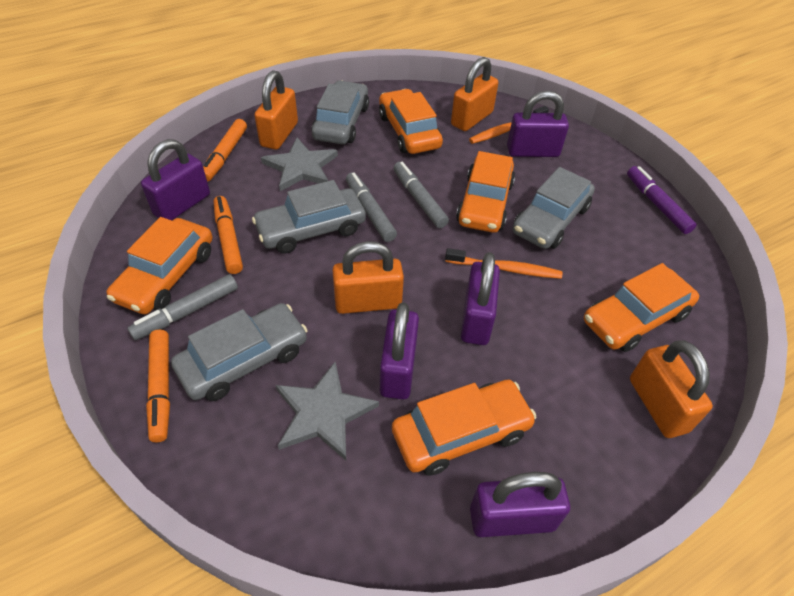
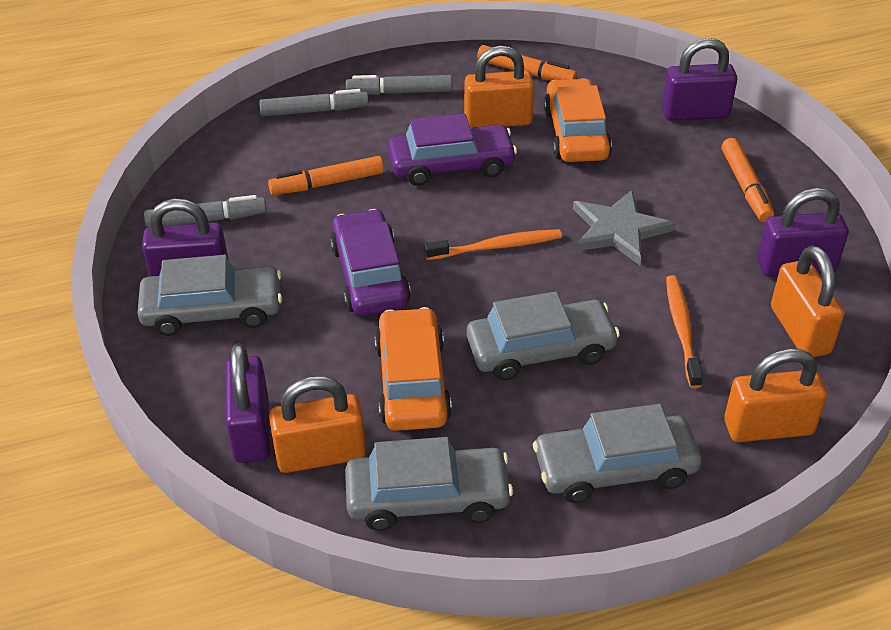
grey star: [261,138,338,191] [276,361,379,460] = 2 -> [573,190,675,265] = 1
orange car: [107,217,212,314] [379,89,443,154] [392,380,536,476] [456,151,515,233] [584,263,699,352] = 5 -> [374,307,452,431] [543,78,612,162] = 2
purple car: none = 0 -> [330,209,411,316] [388,113,517,186] = 2
purple marker: [627,166,697,234] = 1 -> none = 0
purple padlock: [141,139,210,220] [380,302,419,399] [461,252,500,345] [470,472,570,537] [507,91,569,157] = 5 -> [142,199,228,277] [225,343,270,463] [662,38,737,121] [757,188,848,277] = 4

